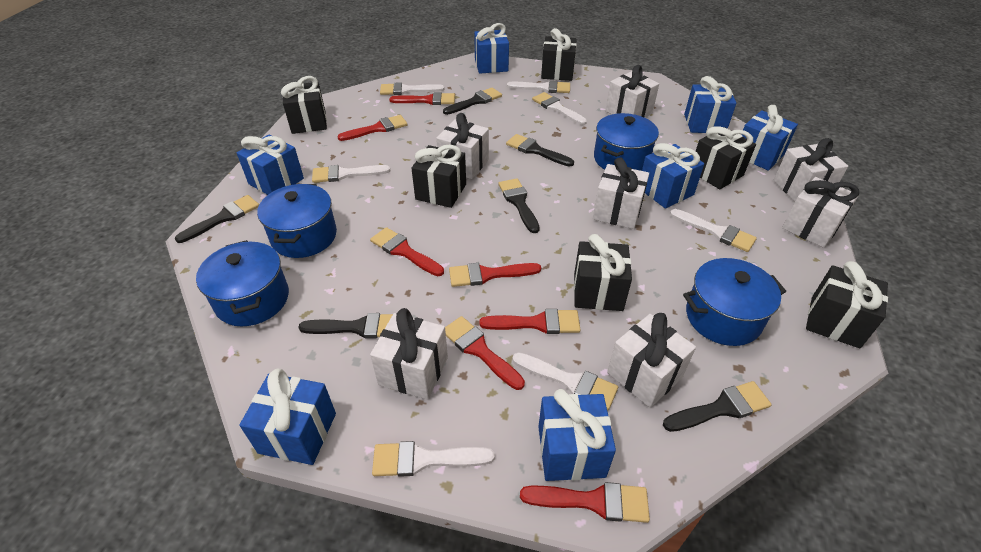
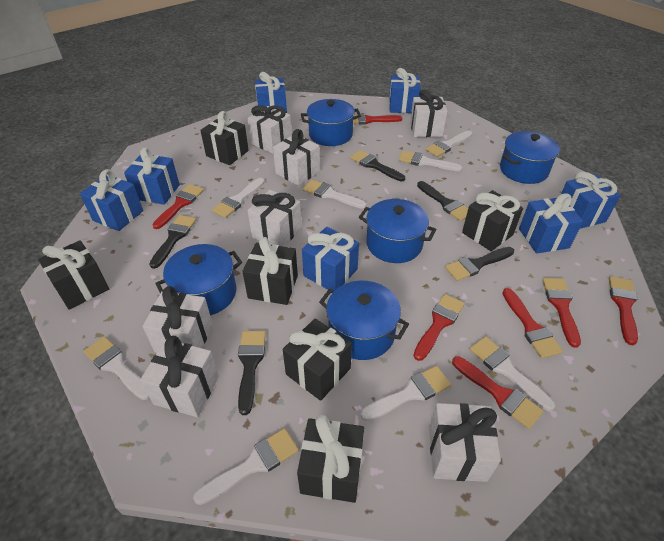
black brush: [175,195,259,243] [298,313,393,338] [443,88,502,115] [498,178,540,233] [506,134,574,167] [663,381,772,432] = 6 -> [149,215,196,269] [238,331,266,415] [350,150,405,181] [417,181,468,221] [445,247,514,281] = 5
blue pot: [196,240,289,326] [257,184,337,258] [594,113,659,171] [683,258,786,346] = 4 -> [155,244,242,315] [301,99,361,146] [319,281,409,360] [359,199,437,263] [500,131,560,184] = 5
white brush: [312,165,390,183] [372,441,495,477] [380,82,444,95] [507,80,570,93] [512,352,618,410] [532,92,587,125] [670,209,757,252] = 7 -> [83,336,149,400] [193,428,299,505] [212,178,265,218] [303,180,366,209] [361,366,451,421] [399,150,462,171] [425,131,472,157] [470,336,555,411] = 8

